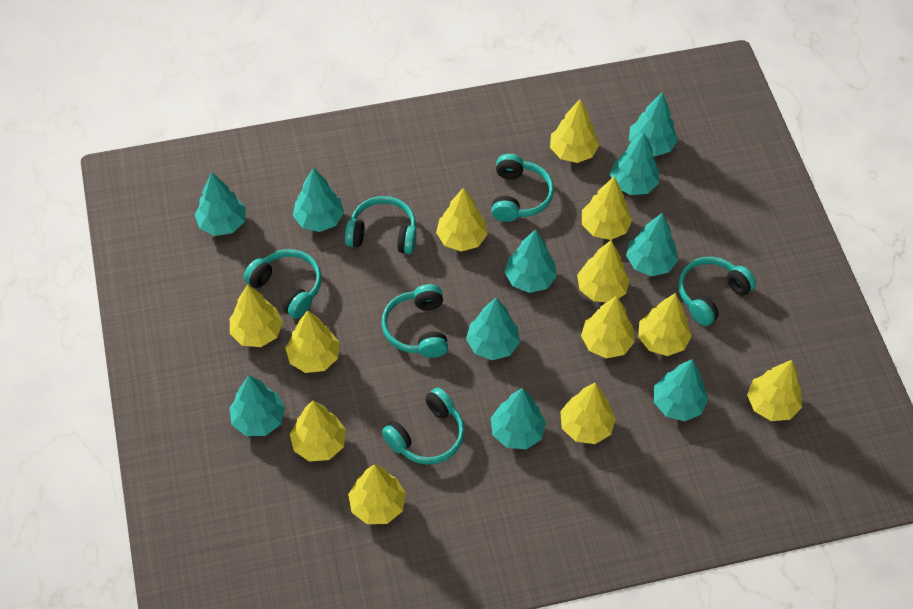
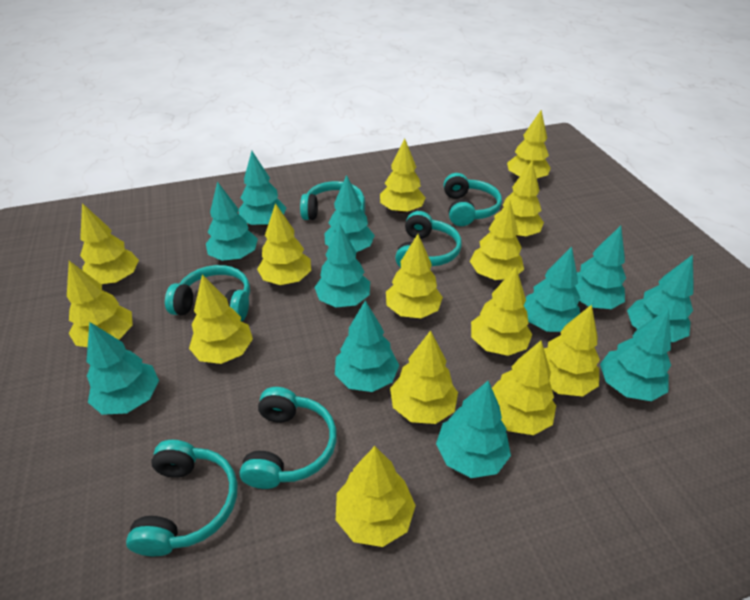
turquoise tree: [195,172,246,236] [229,375,285,436] [293,168,344,232] [466,297,520,360] [491,388,546,449] [504,229,557,293] [609,132,659,195] [626,213,678,276] [629,92,678,156] [654,359,708,421] = 10 -> [86,322,159,415] [206,182,258,261] [239,151,287,226] [314,223,370,308] [324,175,375,252] [335,301,399,392] [436,381,511,478] [524,246,580,332] [575,226,626,309] [600,309,671,401] [627,255,694,342] = 11
yellow tree: [230,284,283,347] [285,310,340,373] [290,400,346,462] [348,464,406,524] [436,187,488,252] [550,99,599,163] [560,383,616,444] [577,240,630,302] [581,296,635,358] [582,177,632,240] [638,293,692,356] [747,360,802,421] = 12 -> [67,261,133,347] [80,203,139,284] [189,275,253,364] [257,203,311,285] [336,446,416,547] [380,139,426,213] [386,234,443,318] [390,330,458,424] [470,199,524,280] [471,267,533,356] [492,341,556,435] [494,161,544,237] [507,110,551,178] [544,305,600,396] = 14

